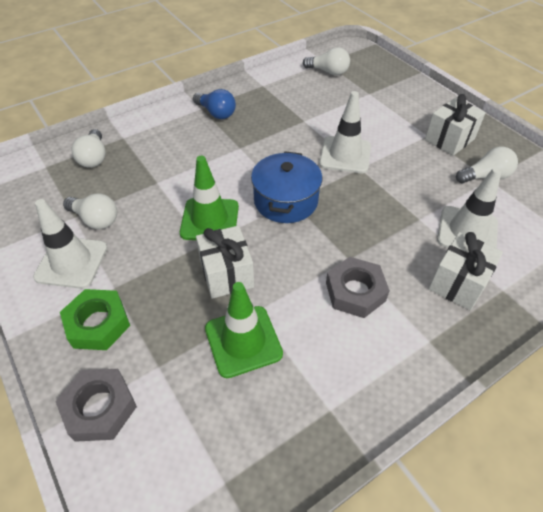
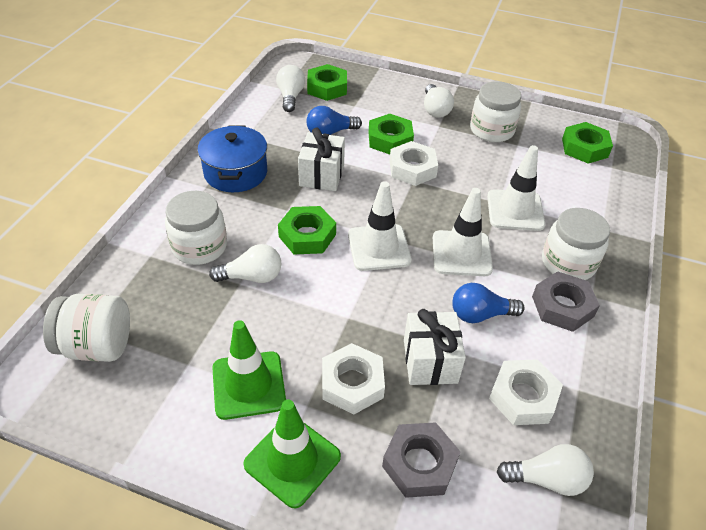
blue light bulb: [193,89,236,119] = 1 -> [306,106,362,135] [452,283,525,323] = 2
green nut: [60,289,130,350] = 1 -> [278,206,336,254] [307,64,347,101] [369,114,414,155] [562,122,613,164] = 4
white gift: [196,226,254,299] [425,94,486,156] [428,232,503,311] = 3 -> [298,127,345,191] [404,309,466,385] = 2
white jar: none = 0 -> [43,294,130,362] [165,191,227,265] [470,81,521,142] [542,208,610,280] = 4
white nut: none = 0 -> [322,343,385,415] [390,141,438,186] [489,359,563,425] = 3

